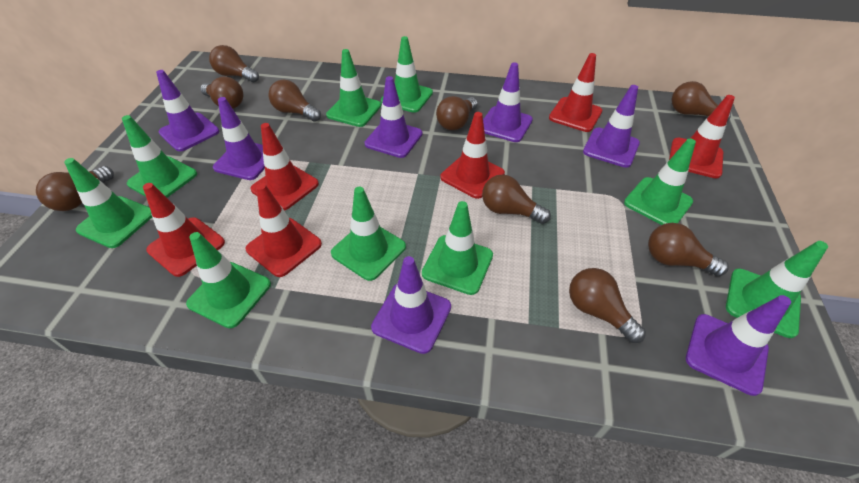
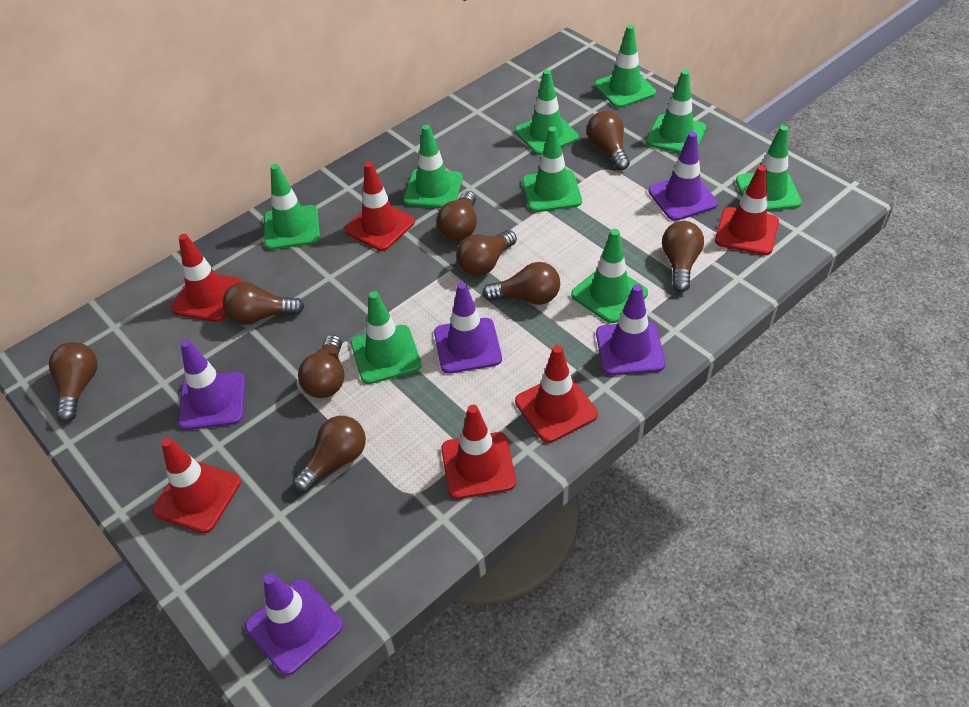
purple traffic cone: [156,70,219,151] [213,97,265,180] [364,76,422,158] [371,256,451,354] [483,62,533,142] [583,85,640,168] [686,295,791,396] = 7 -> [178,339,245,430] [245,573,343,675] [434,282,502,374] [596,284,665,375] [648,132,718,221] = 5

